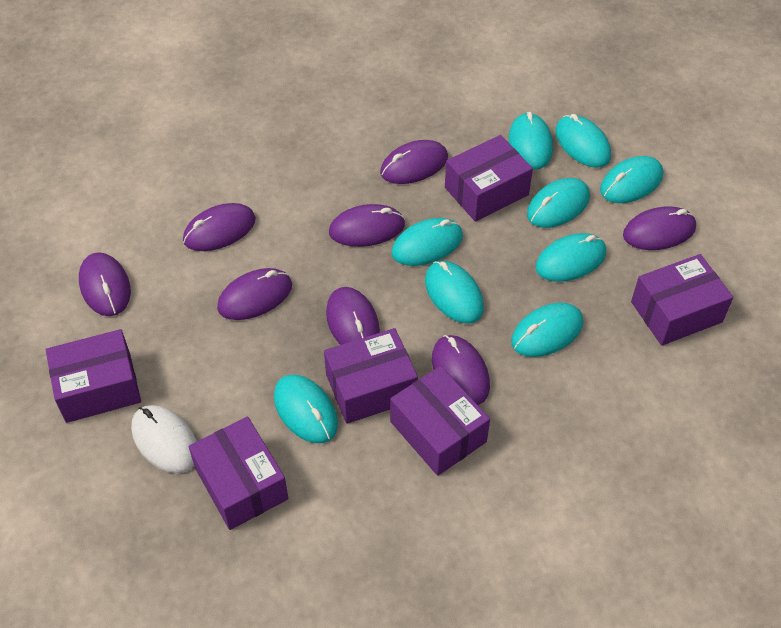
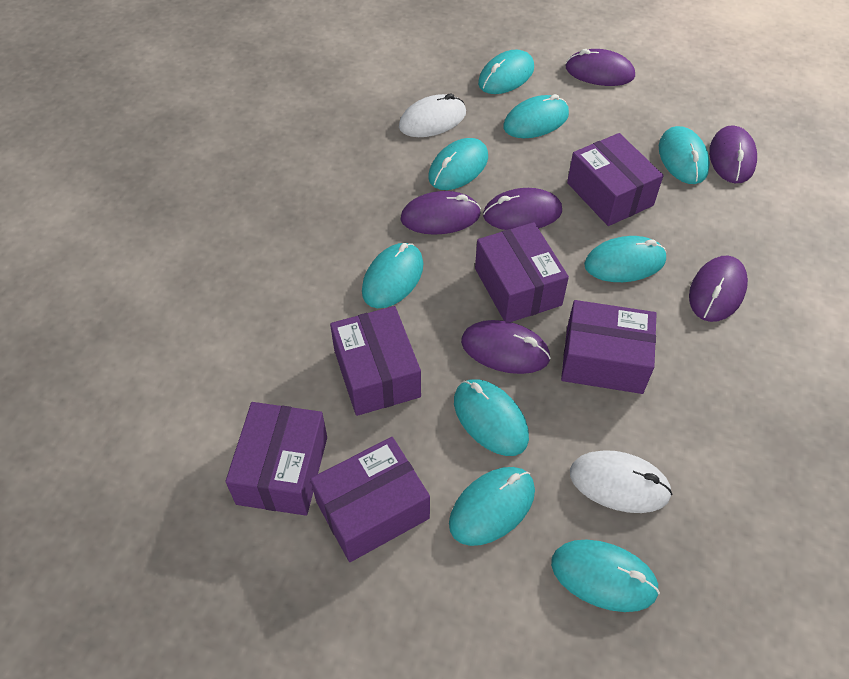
purple mouse: [79,252,131,316] [183,203,256,251] [217,268,292,320] [326,287,380,345] [329,204,405,247] [380,140,448,184] [432,335,490,405] [623,206,696,250] = 8 -> [401,191,481,235] [461,320,551,374] [483,188,562,230] [566,49,635,86] [689,256,748,322] [709,125,757,183] = 6
white mouse: [131,405,197,473] = 1 -> [399,94,466,137] [570,450,672,513] = 2

